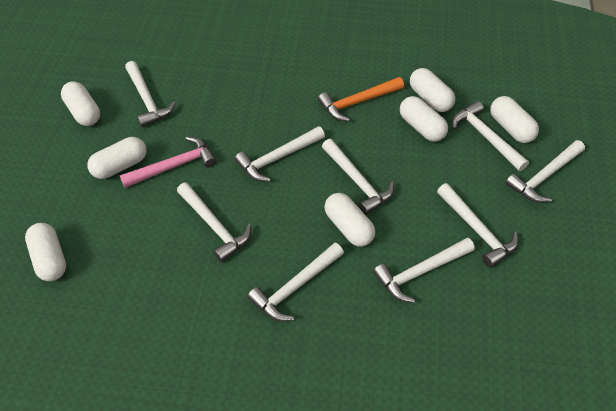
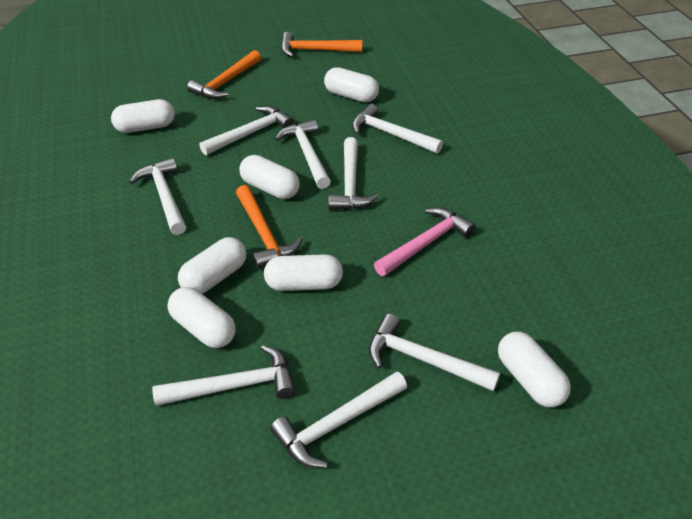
orange hammer: [318,77,404,122] = 1 -> [187,50,261,99] [236,185,302,269] [281,32,362,57] = 3
white hammer: [125,61,176,127] [177,182,251,262] [235,126,325,182] [248,243,344,321] [322,139,394,215] [373,237,475,303] [437,183,519,268] [452,101,529,171] [506,140,585,203] = 9 -> [130,158,186,235] [152,345,296,406] [199,106,294,155] [270,372,407,468] [275,119,331,189] [328,137,379,210] [352,104,443,154] [369,314,500,391] = 8

